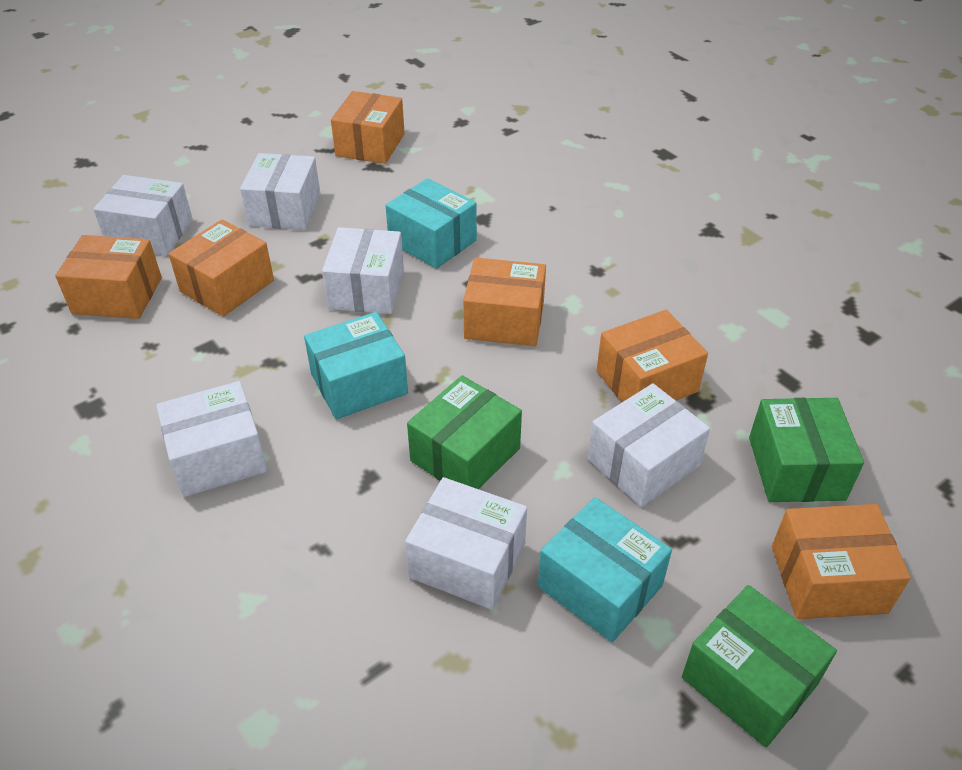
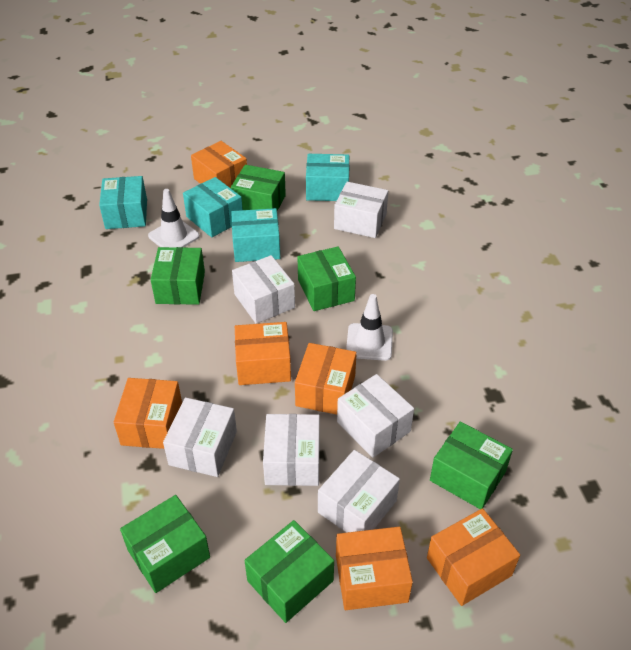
green box: [407,375,522,489] [682,585,837,747] [749,398,864,502] = 3 -> [120,495,210,593] [151,247,205,305] [231,165,286,211] [244,520,334,623] [298,246,356,311] [430,421,513,509] = 6
turquoise box: [304,312,408,419] [385,178,477,269] [538,497,672,642] = 3 -> [99,176,147,229] [183,177,243,237] [231,208,280,262] [306,154,350,201] = 4
white traffic cone: none = 0 -> [148,189,200,247] [346,294,393,361] = 2

